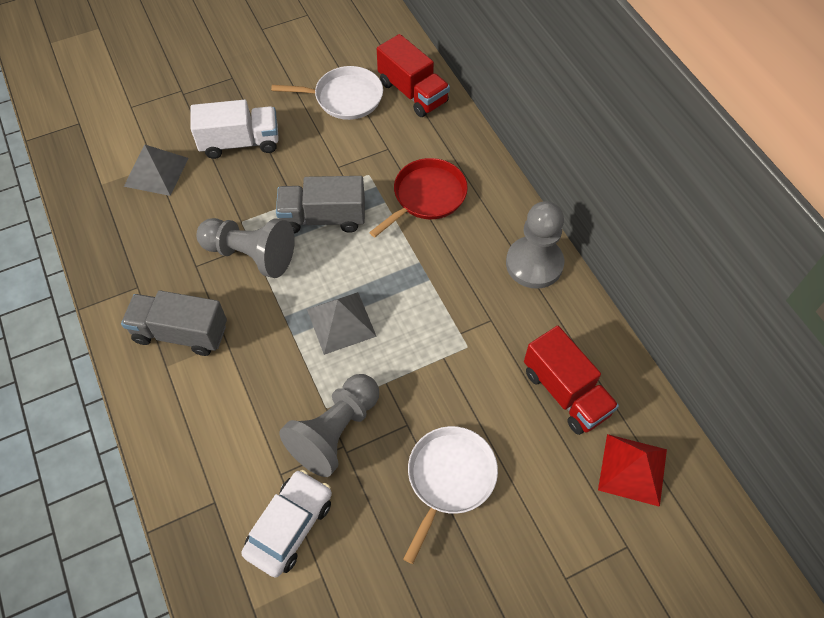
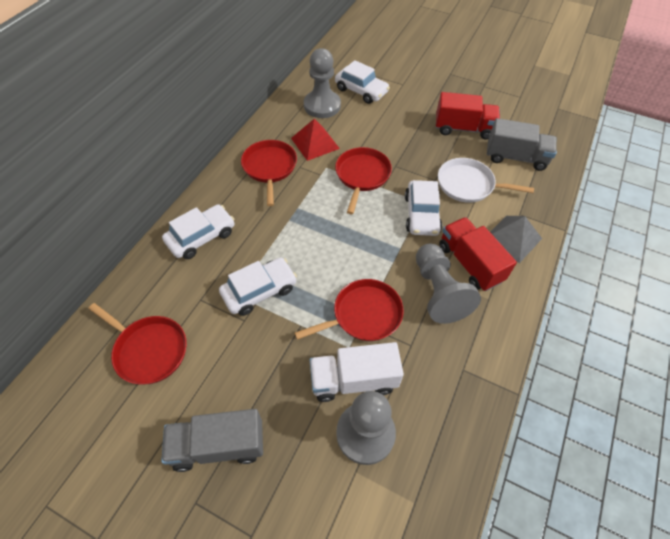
grey pyramid: [124,144,189,196] [307,292,377,355] = 2 -> [490,216,542,263] = 1
red pan: [369,158,468,237] = 1 -> [88,303,187,384] [241,140,297,206] [295,279,404,341] [335,147,392,214] = 4
white car: [241,470,332,577] = 1 -> [162,204,234,259] [219,258,297,316] [335,60,390,104] [405,180,442,236] = 4
white pan: [271,66,383,120] [403,426,498,564] = 2 -> [438,158,534,203] = 1

